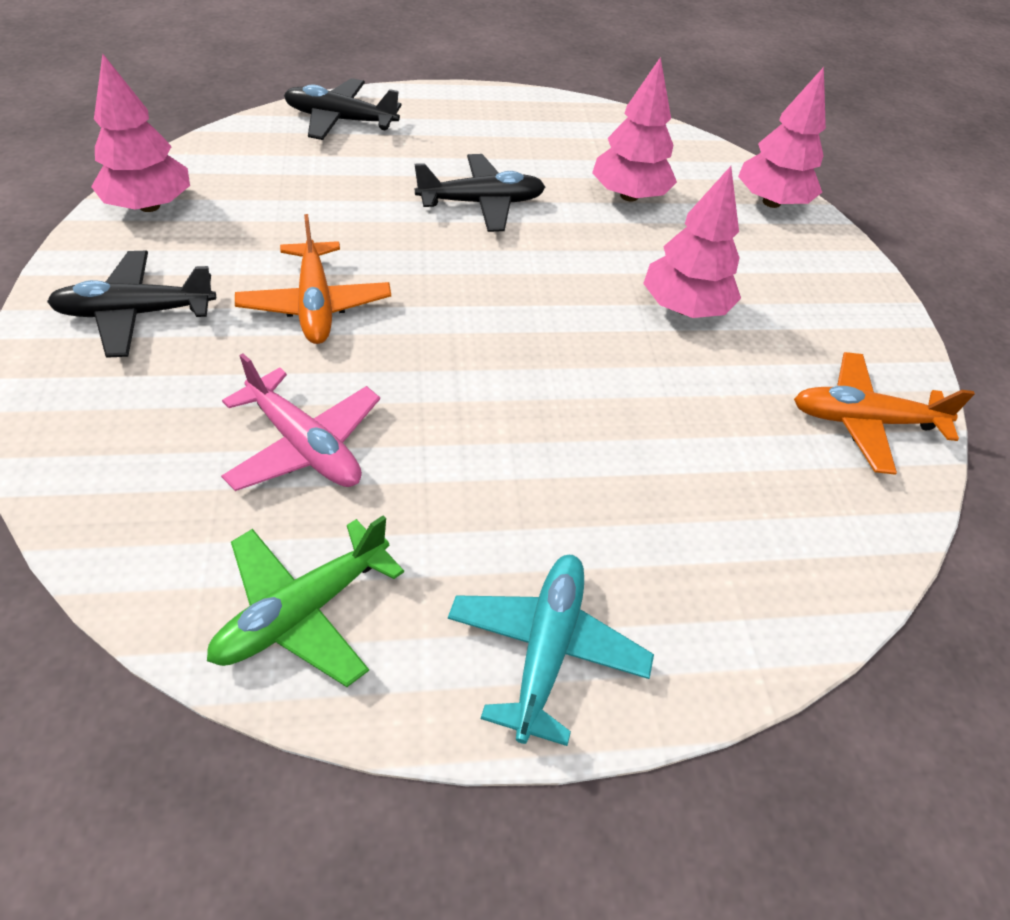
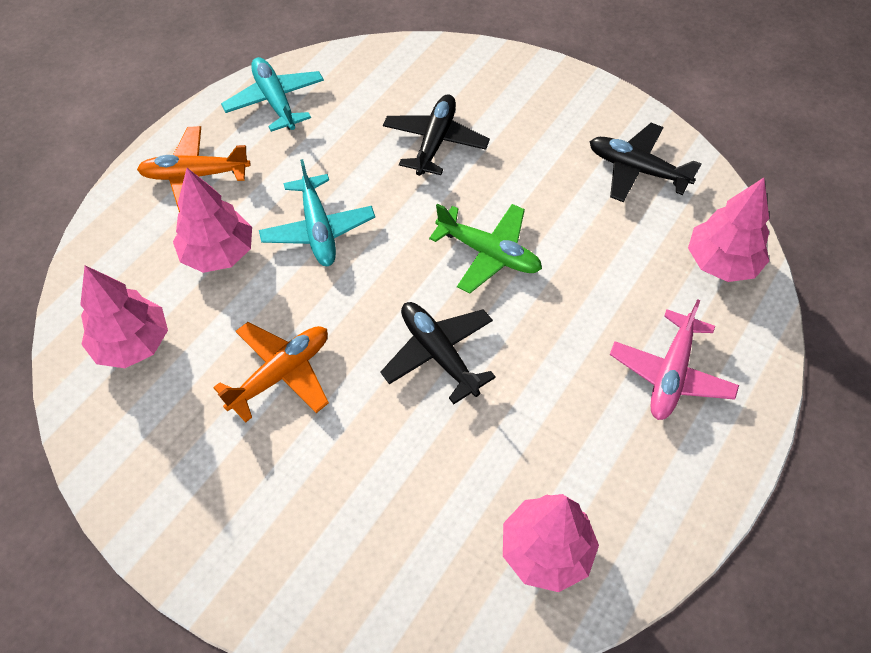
turquoise plane: [448,555,654,746] = 1 -> [221,57,324,132] [259,159,375,266] = 2

